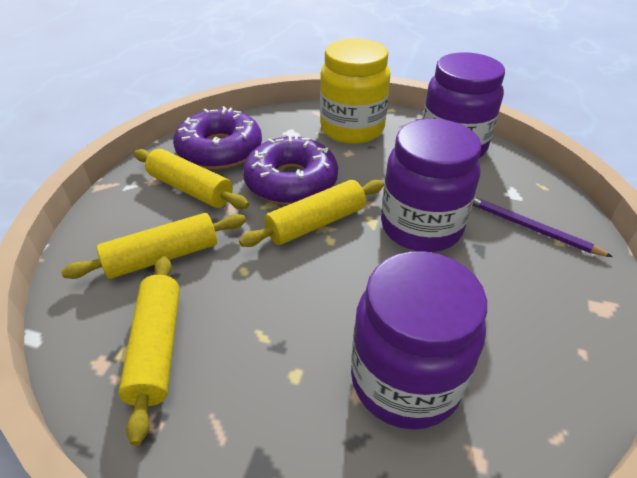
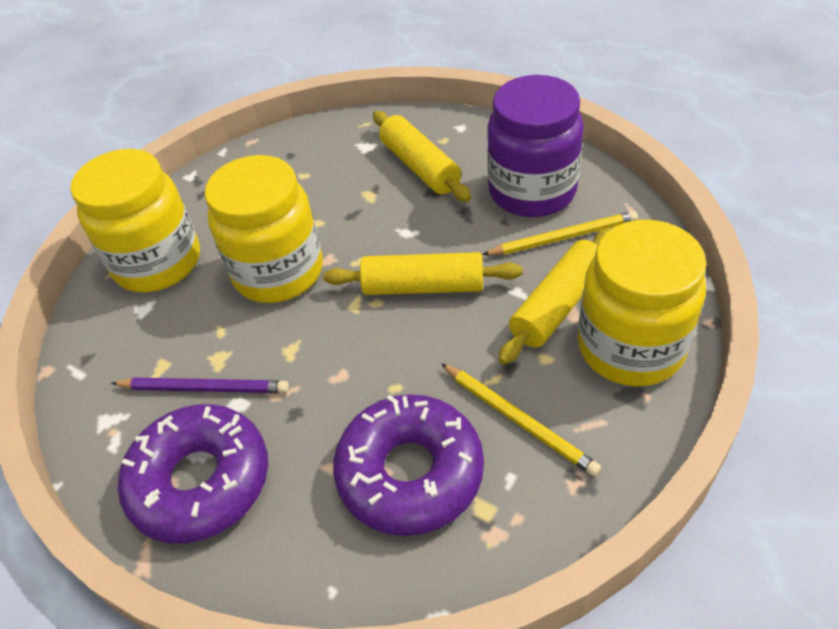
purple jar: [351,251,487,430] [381,119,482,252] [422,53,505,158] = 3 -> [487,75,584,217] = 1
yellow jar: [320,38,390,144] = 1 -> [71,149,200,292] [205,155,323,303] [578,220,707,387] = 3
yellow pencil: none = 0 -> [441,363,601,476] [482,211,638,255] = 2
yellow rolling pin: [61,213,246,279] [118,256,180,446] [134,149,249,209] [239,180,384,247] = 4 -> [323,252,523,295] [373,111,471,202] [498,228,611,365] = 3

